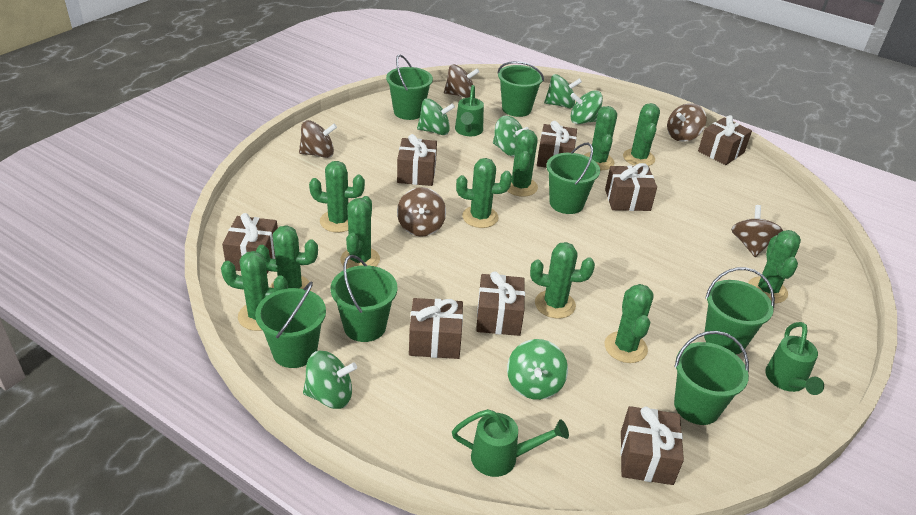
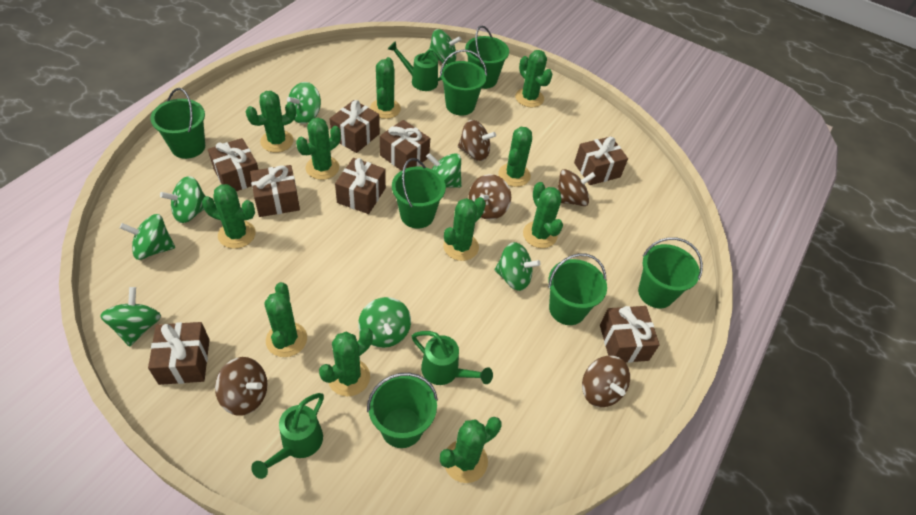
green spinning top: [303,351,357,409] [417,99,455,135] [493,115,529,157] [507,339,568,400] [544,74,582,108] [571,90,603,124] = 6 -> [100,287,161,347] [120,214,175,260] [160,176,206,223] [287,82,321,124] [358,297,411,348] [426,153,462,188] [429,29,462,64] [495,242,541,291] = 8

